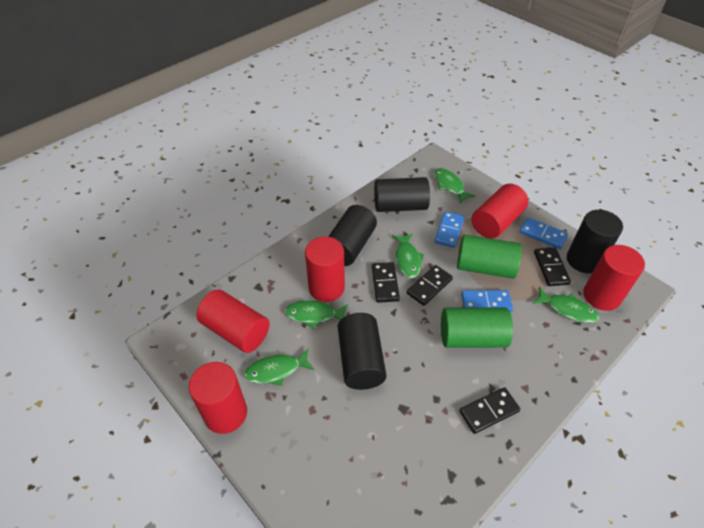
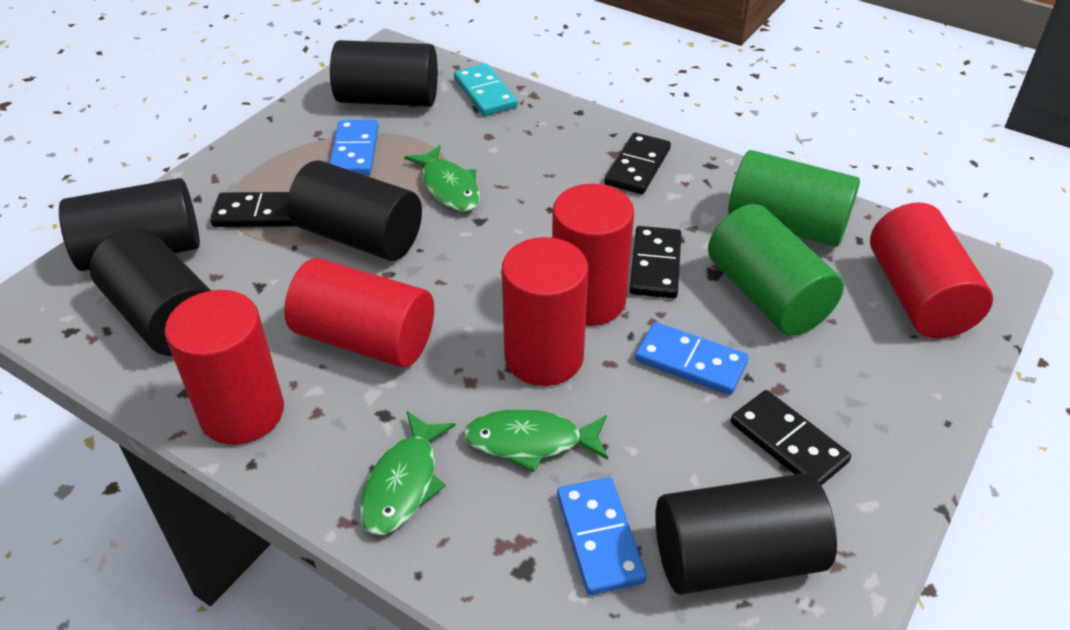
black cylinder: [328,205,377,266] [338,313,386,390] [374,177,430,212] [567,210,623,273] = 4 -> [59,178,200,271] [90,228,211,356] [287,160,422,261] [330,40,438,107] [655,473,837,595] = 5
green fish: [244,349,314,386] [284,301,348,329] [392,234,424,278] [434,168,475,203] [533,287,599,323] = 5 -> [360,411,456,535] [404,145,480,212] [463,409,608,472] = 3
turquoise domino: none = 0 -> [454,63,518,116] = 1

